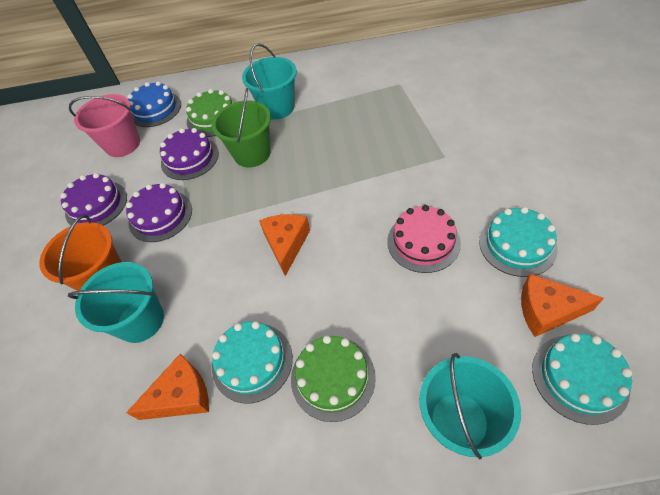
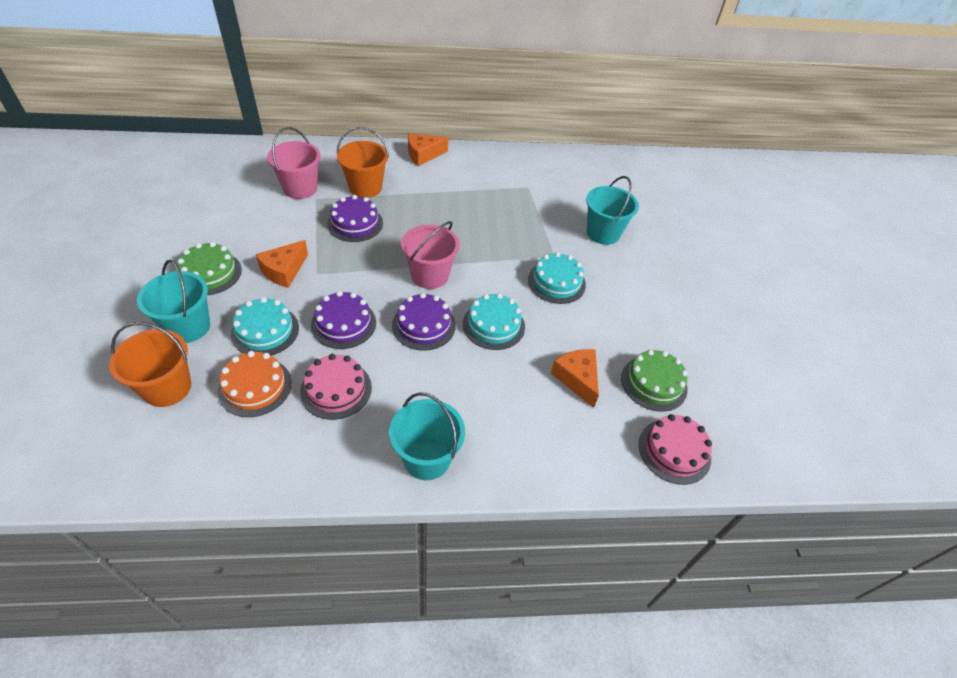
blue cake: [128,81,181,127] = 1 -> none = 0
green bucket: [212,88,271,167] = 1 -> none = 0
orange bucket: [39,215,122,291] = 1 -> [109,322,191,407] [336,127,389,198] = 2
orange cake: none = 0 -> [218,351,292,417] = 1
pink bucket: [69,94,140,157] = 1 -> [267,127,321,199] [401,221,459,289] = 2
pink cake: [387,205,461,273] = 1 -> [300,354,372,420] [639,414,712,485] = 2

